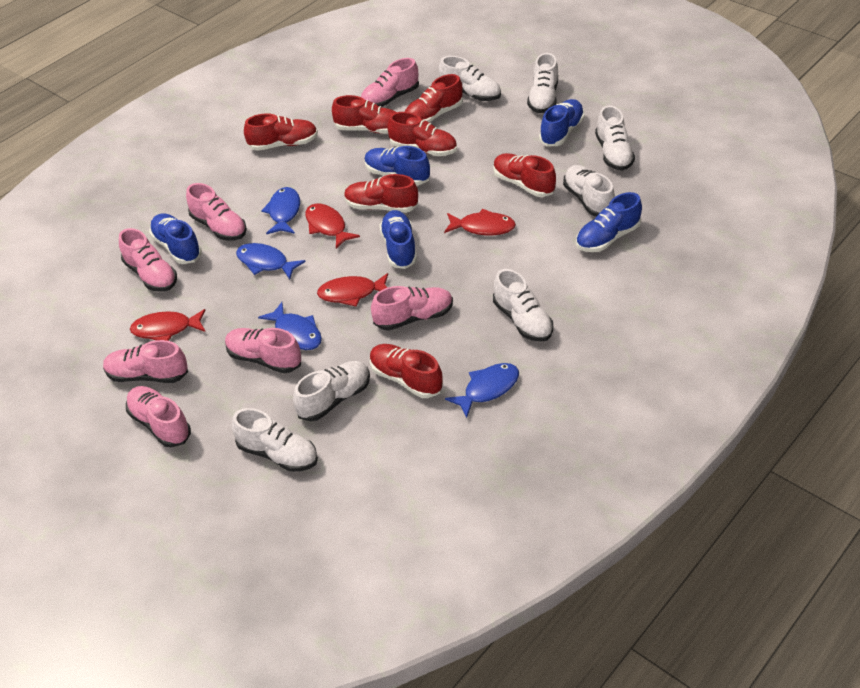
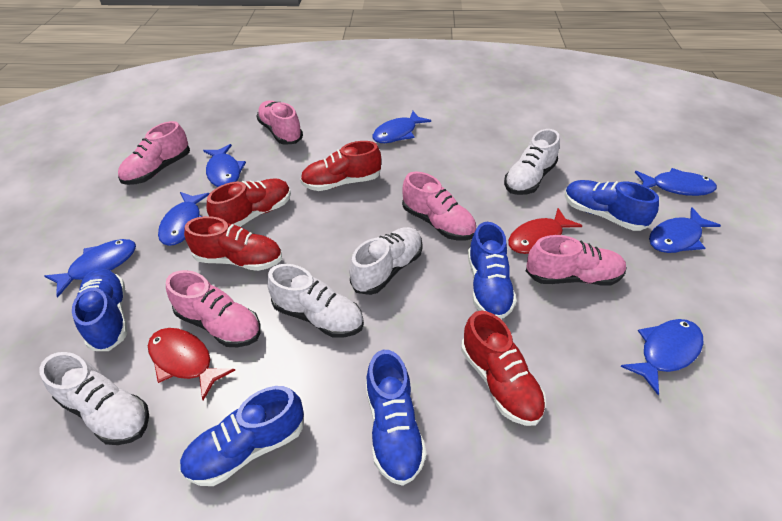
blue fish: [236,243,306,280] [258,302,322,350] [261,187,300,234] [445,363,519,418] = 4 -> [45,239,136,298] [158,192,210,246] [203,144,246,187] [372,111,431,143] [620,319,704,395] [635,168,717,196] [649,207,721,253] = 7
pink shoe: [103,340,188,383] [119,228,177,292] [126,386,191,447] [186,183,247,241] [225,328,301,373] [361,58,419,107] [371,286,453,331] = 7 -> [118,121,190,185] [166,270,260,347] [257,100,303,145] [402,172,476,240] [526,235,627,286] = 5
red fish: [130,309,206,341] [305,204,360,249] [317,273,388,307] [444,209,516,235] = 4 -> [148,328,235,400] [508,208,583,254] = 2
red shoe: [244,113,318,151] [332,95,396,134] [344,174,418,213] [370,344,443,398] [387,112,457,156] [405,74,463,123] [493,153,556,197] = 7 -> [184,216,282,271] [207,178,291,227] [300,141,381,191] [461,311,546,426] = 4
white shoe: [232,408,318,472] [293,361,370,421] [438,56,501,101] [493,269,553,342] [527,53,558,113] [563,165,615,217] [595,106,635,171] = 7 -> [39,352,149,445] [267,264,364,338] [349,227,423,295] [504,129,560,195] = 4

